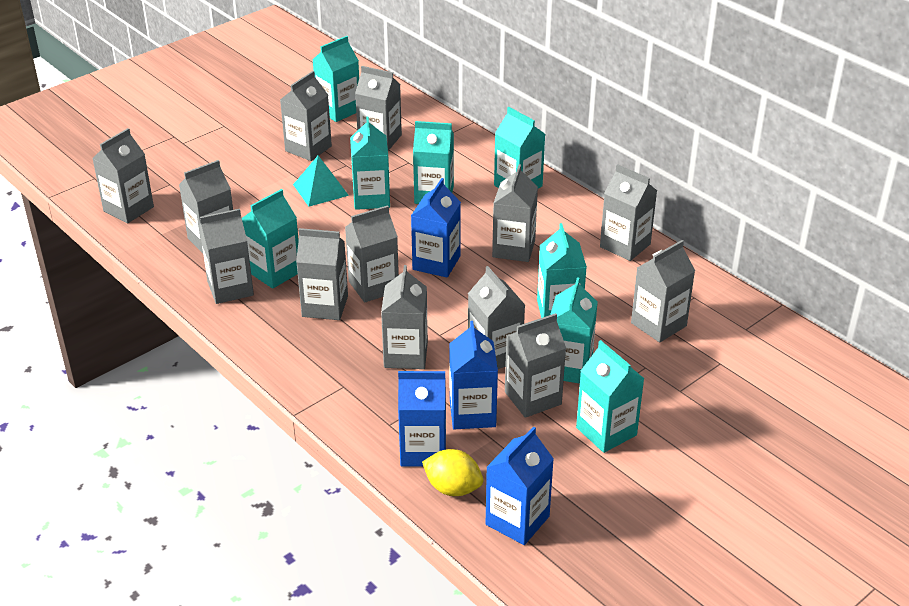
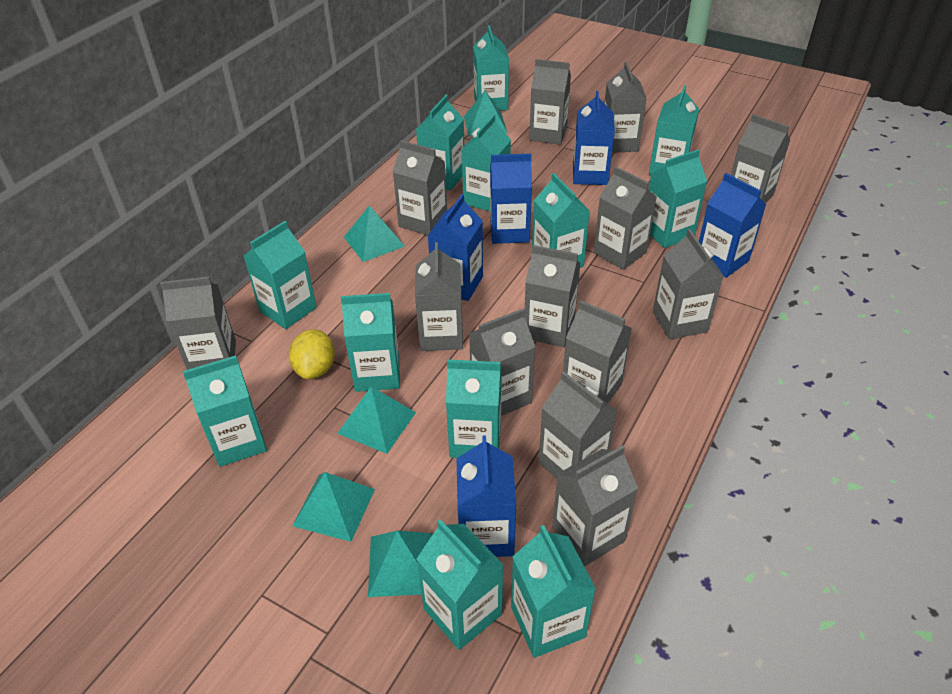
blue carton: [398,371,446,467] [411,178,461,278] [449,321,498,429] [486,426,554,545] = 4 -> [428,194,483,301] [457,435,516,557] [490,154,532,244] [573,91,615,185] [699,173,766,278] = 5
turquoise carton: [242,189,299,289] [313,36,359,122] [350,117,390,210] [413,121,454,204] [494,107,545,189] [537,223,587,318] [550,277,598,384] [576,340,644,453] = 8 -> [183,355,267,467] [244,221,317,329] [341,293,400,392] [416,95,464,191] [417,519,503,650] [446,359,502,458] [461,114,511,212] [473,26,509,111] [511,525,596,658] [532,173,590,268] [649,85,699,175] [649,149,707,248] = 12
turquoise pyramid: [293,156,349,207] = 1 -> [292,472,375,542] [337,387,416,454] [344,206,405,262] [368,530,433,597] [464,91,507,136] = 5

